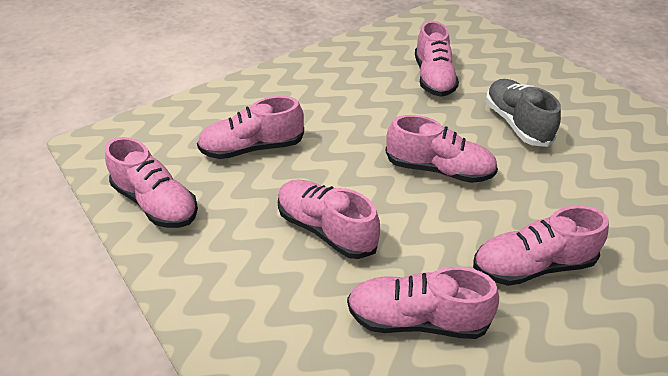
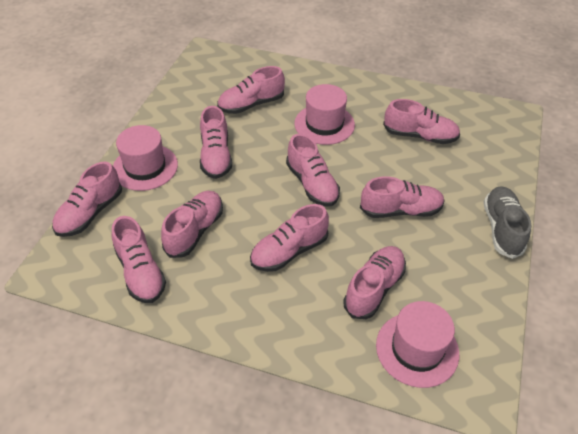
pink hat: none = 0 -> [113,125,178,191] [294,84,355,145] [376,301,459,388] = 3
pink shoe: [105,137,198,228] [197,96,304,159] [278,179,380,259] [347,267,499,339] [386,115,498,183] [415,21,459,97] [473,206,609,286] = 7 -> [52,162,122,237] [112,216,166,303] [161,191,223,258] [200,106,232,179] [217,66,285,114] [250,204,329,272] [286,134,340,206] [343,246,406,319] [360,176,445,218] [383,99,460,144] = 10

